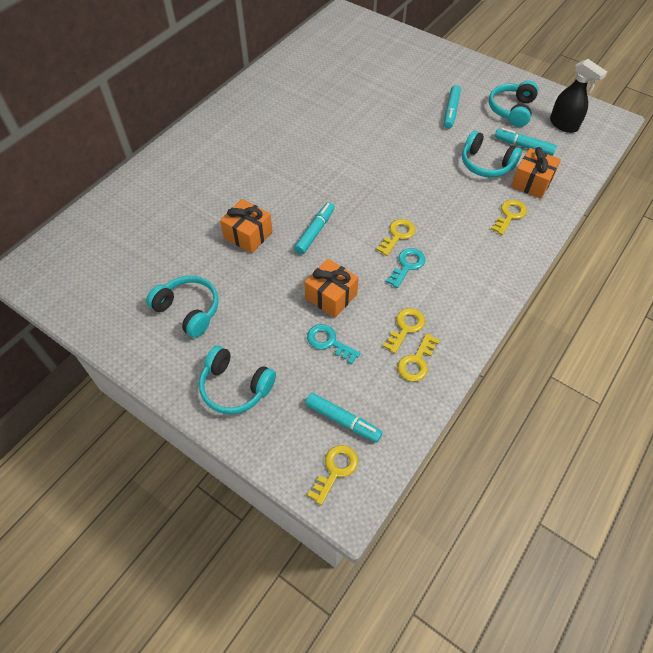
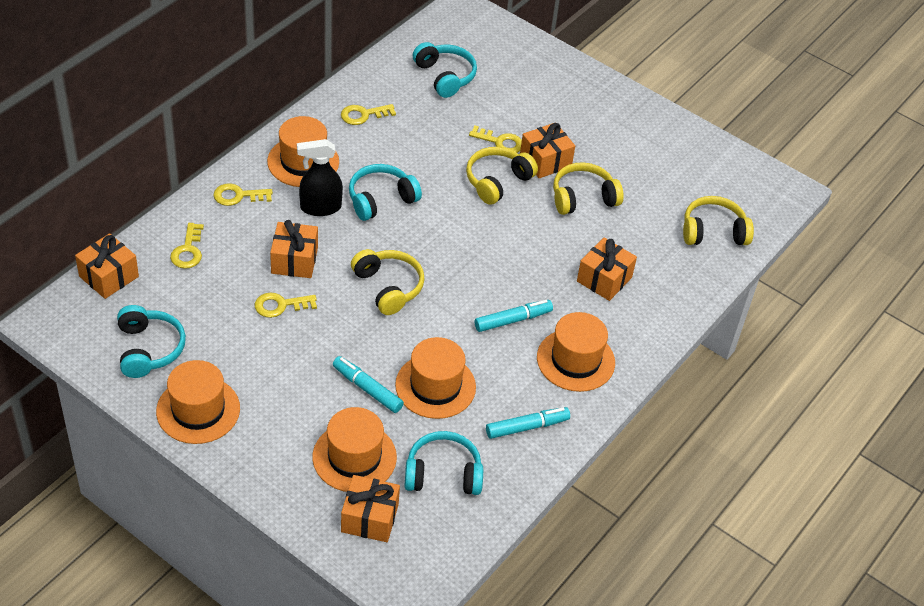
orange gift: [220,199,273,253] [305,259,359,318] [511,147,561,199] = 3 -> [75,233,139,299] [270,220,318,278] [341,475,400,542] [520,122,575,178] [577,238,637,301] = 5
orange hat: none = 0 -> [156,360,240,444] [267,116,339,187] [312,407,397,492] [395,337,476,419] [537,312,615,392] = 5
turquoise key: [307,324,361,364] [386,248,425,288] = 2 -> none = 0
turquoise marker: [294,202,335,255] [305,393,382,443] [444,85,461,129] [495,128,557,156] = 4 -> [333,356,404,413] [475,300,553,332] [486,407,570,439] = 3
yellow headphones: none = 0 -> [351,249,425,315] [466,147,538,205] [553,162,624,215] [683,196,754,245] = 4

